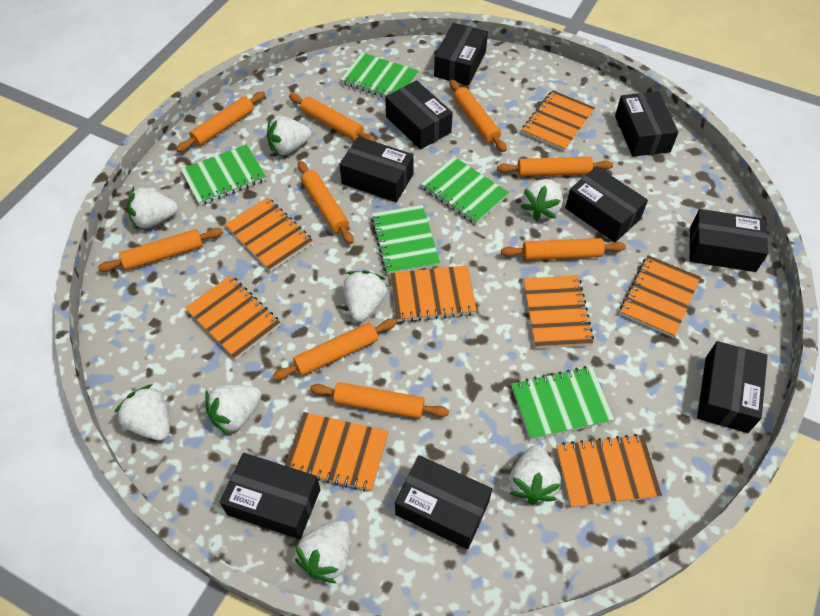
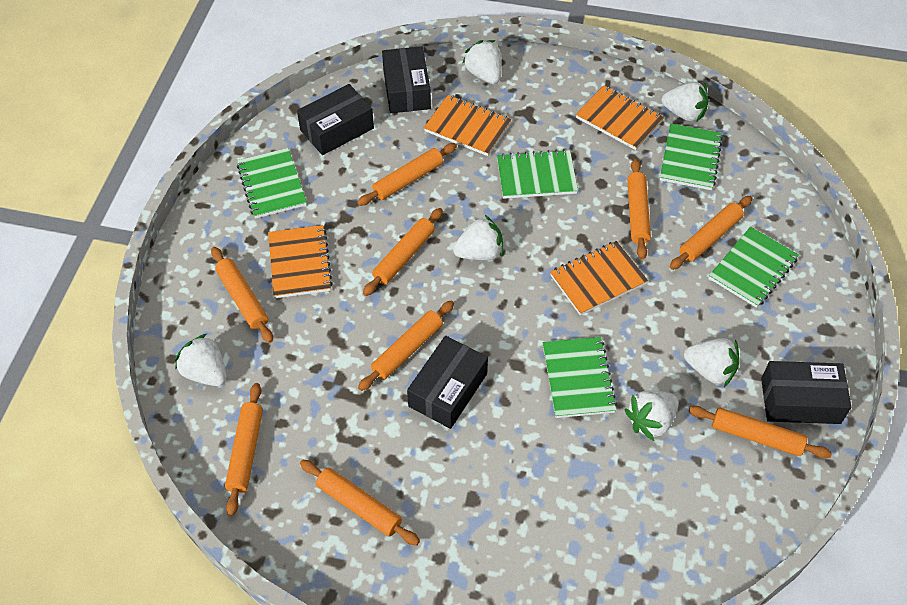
black box: [220,453,321,539] [340,136,414,202] [385,80,453,150] [395,455,492,549] [434,23,488,86] [565,166,648,242] [615,91,679,157] [689,209,768,272] [697,341,768,433] = 9 -> [297,84,374,155] [382,46,431,113] [407,336,488,429] [761,361,851,424] = 4
orange notebook: [185,275,280,360] [225,197,313,272] [285,412,388,492] [390,265,477,323] [522,90,595,151] [523,276,594,349] [556,434,662,508] [620,255,701,338] = 8 -> [268,225,333,298] [424,95,511,156] [550,241,648,315] [576,86,664,150] = 4
white strawberry: [114,384,170,441] [127,187,178,229] [205,384,261,436] [267,116,311,156] [295,520,350,583] [343,270,387,322] [510,445,561,505] [520,179,563,221] = 8 -> [175,334,227,386] [453,215,504,260] [463,40,501,84] [624,390,679,441] [661,82,708,122] [684,338,739,387] = 6

